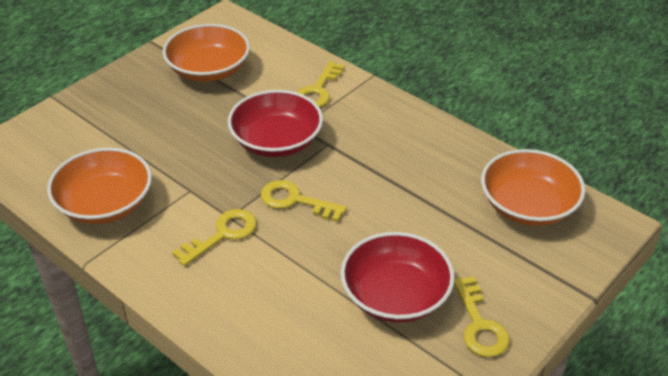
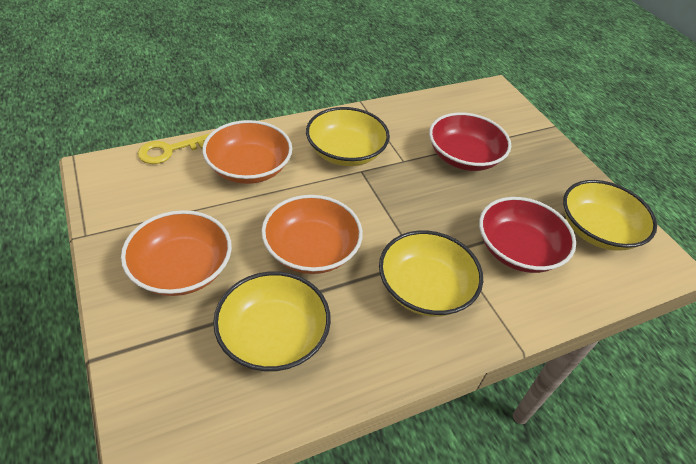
yellow bowl: none = 0 -> [213,271,331,372] [306,107,390,166] [379,231,483,317] [563,180,657,251] = 4
yellow key: [172,209,257,266] [261,180,347,222] [297,61,345,108] [454,276,510,357] = 4 -> [138,134,209,164] = 1

